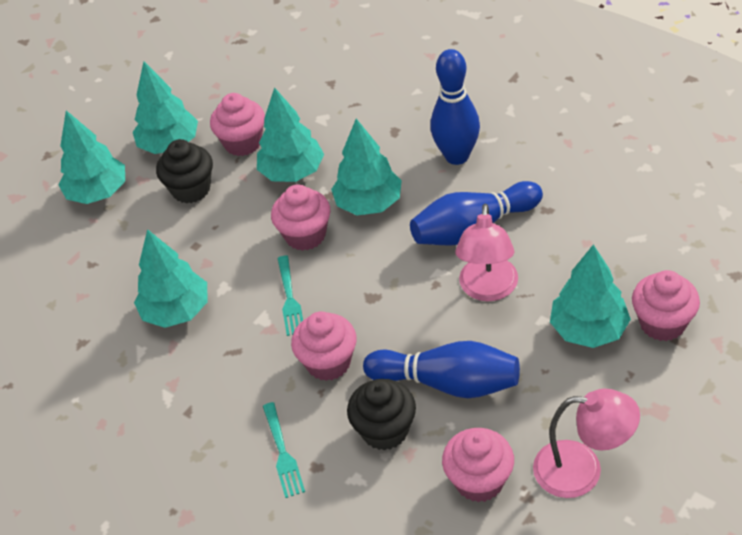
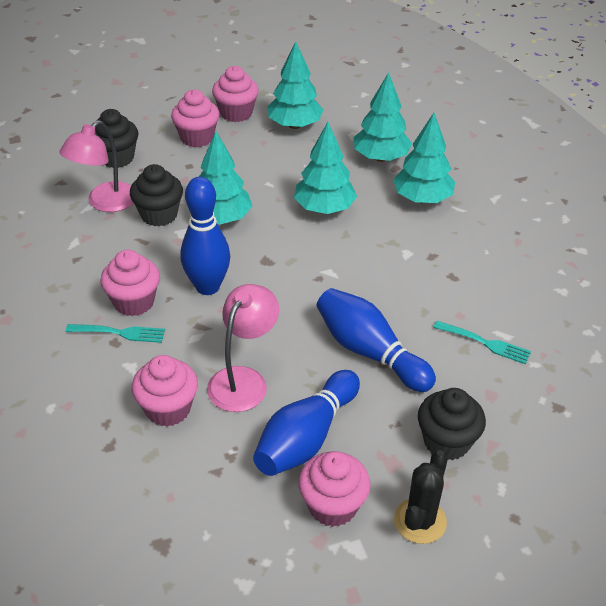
black cactus: none = 0 -> [394,450,448,544] = 1
black cupcake: [156,139,213,203] [347,379,416,450] = 2 -> [95,109,138,168] [130,164,183,226] [418,388,486,460] = 3
turquoise tree: [59,110,125,204] [133,62,198,154] [134,229,208,328] [257,87,324,182] [331,119,402,215] [550,244,631,348] = 6 -> [188,131,252,224] [267,41,323,129] [294,122,357,214] [354,72,412,162] [393,113,455,203] = 5

